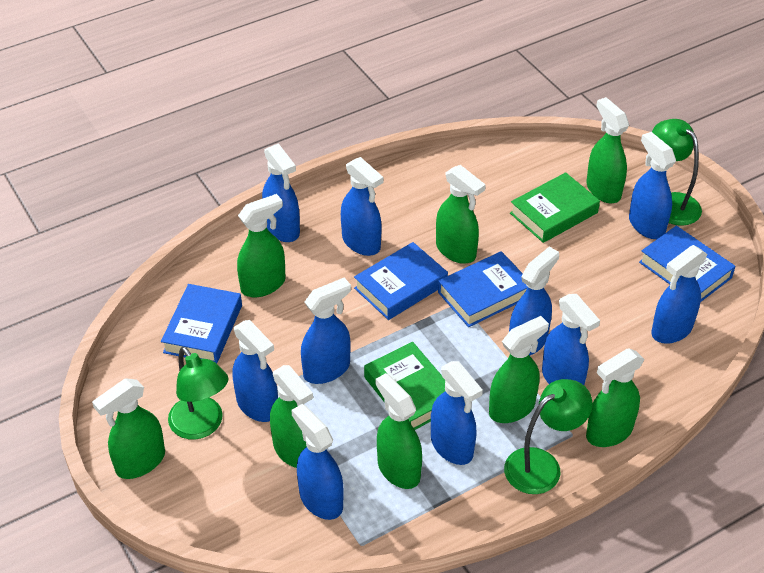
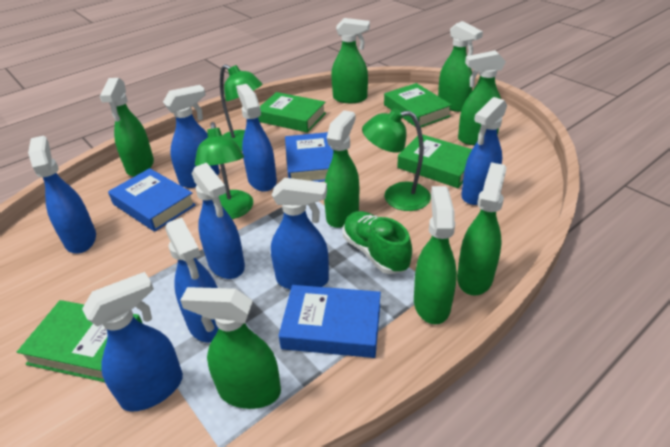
blue book: [161,284,242,364] [354,242,448,320] [438,251,527,327] [639,226,736,302] = 4 -> [108,168,196,232] [278,285,381,358] [285,132,333,182] = 3
blue spray bottle: [232,320,278,422] [262,143,300,242] [291,404,344,520] [301,278,351,384] [341,157,383,256] [431,361,483,465] [509,247,559,356] [542,294,600,385] [629,132,676,239] [651,245,708,344] = 10 -> [28,136,96,254] [82,272,183,412] [163,85,219,188] [165,217,218,343] [192,163,245,279] [236,84,277,192] [271,178,329,290] [461,97,507,205] = 8
green book: [364,342,445,430] [510,172,600,243] = 2 -> [17,300,142,382] [258,92,326,133] [384,83,452,127] [397,134,472,188] = 4
green shoe: none = 0 -> [343,211,412,274] = 1

